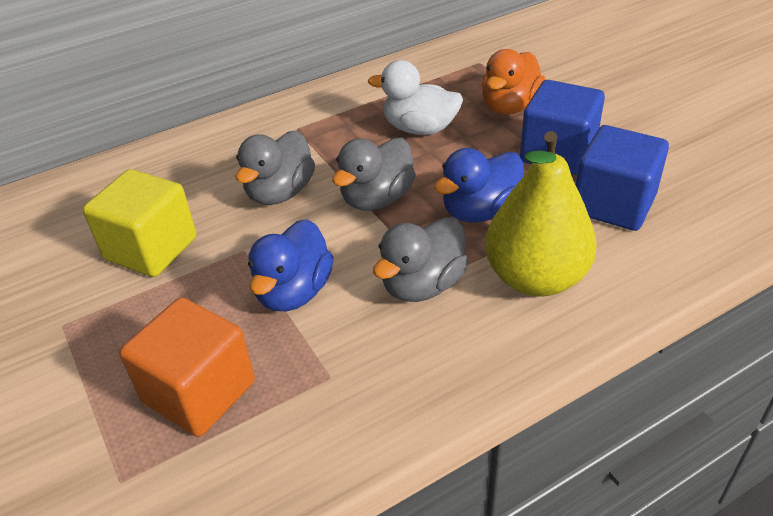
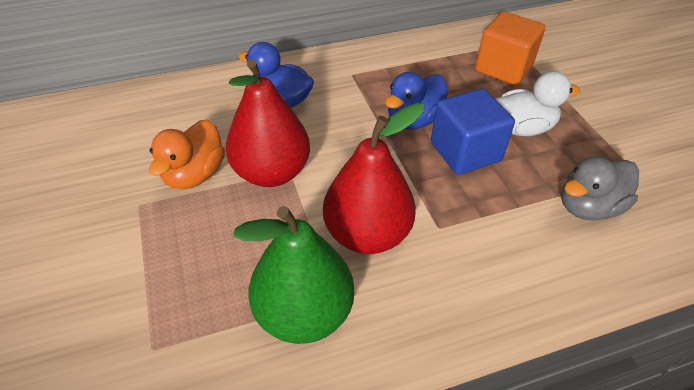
blue cube: [520,80,605,175] [576,125,669,231] = 2 -> [431,89,515,175] = 1
green pear: none = 0 -> [233,206,354,344] = 1
grey duck: [235,130,315,205] [332,138,416,211] [373,217,469,302] = 3 -> [561,156,639,221] = 1
red pear: none = 0 -> [226,59,310,187] [323,103,425,254] = 2
yellow cube: [83,169,197,277] = 1 -> none = 0
yellow pear: [485,131,597,297] = 1 -> none = 0

